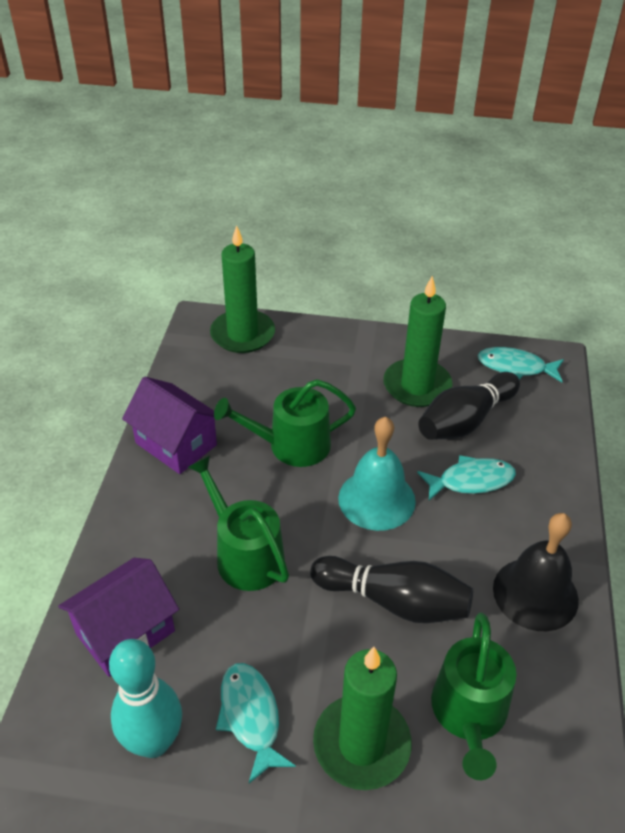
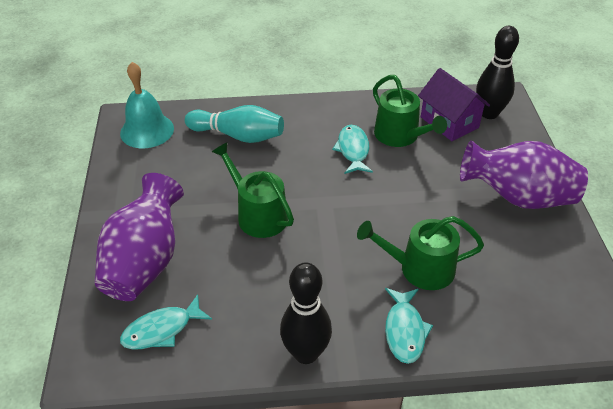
black bell: [493,513,579,631] = 1 -> none = 0
green candle: [210,225,275,353] [313,647,412,790] [383,276,453,407] = 3 -> none = 0
purple house: [58,558,179,677] [122,377,217,474] = 2 -> [418,68,490,141] = 1
purple vase: none = 0 -> [95,173,184,301] [460,140,588,209] = 2

